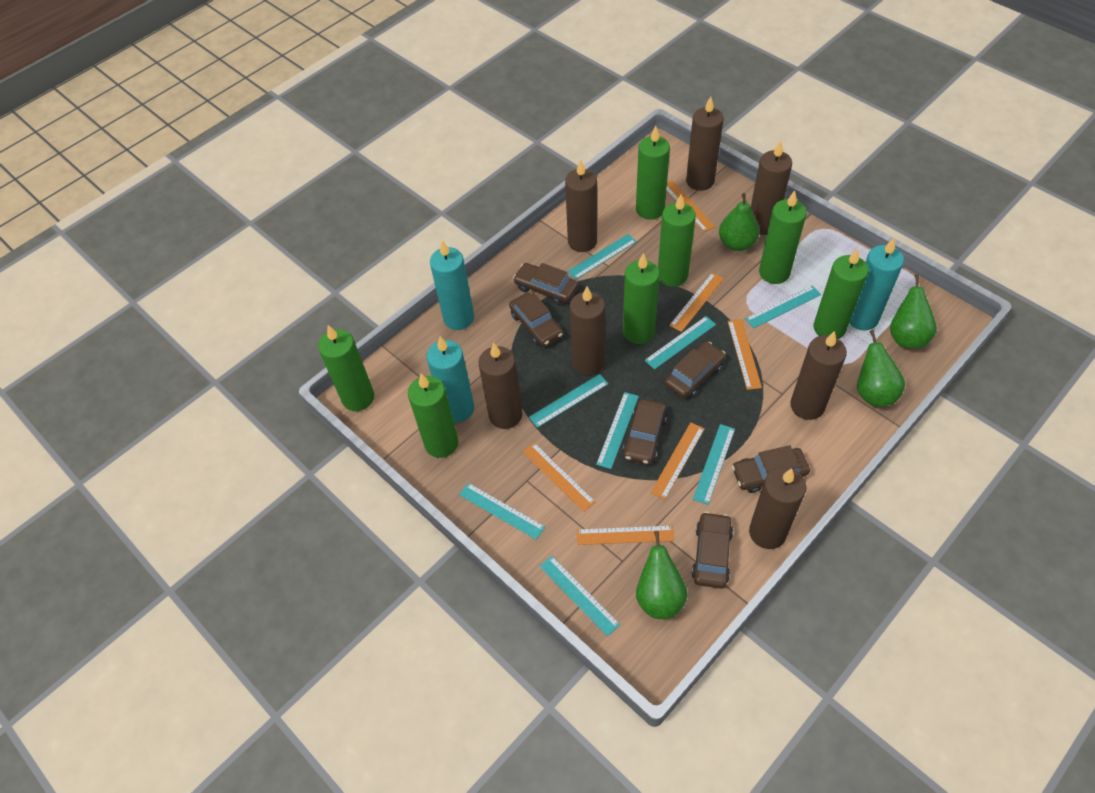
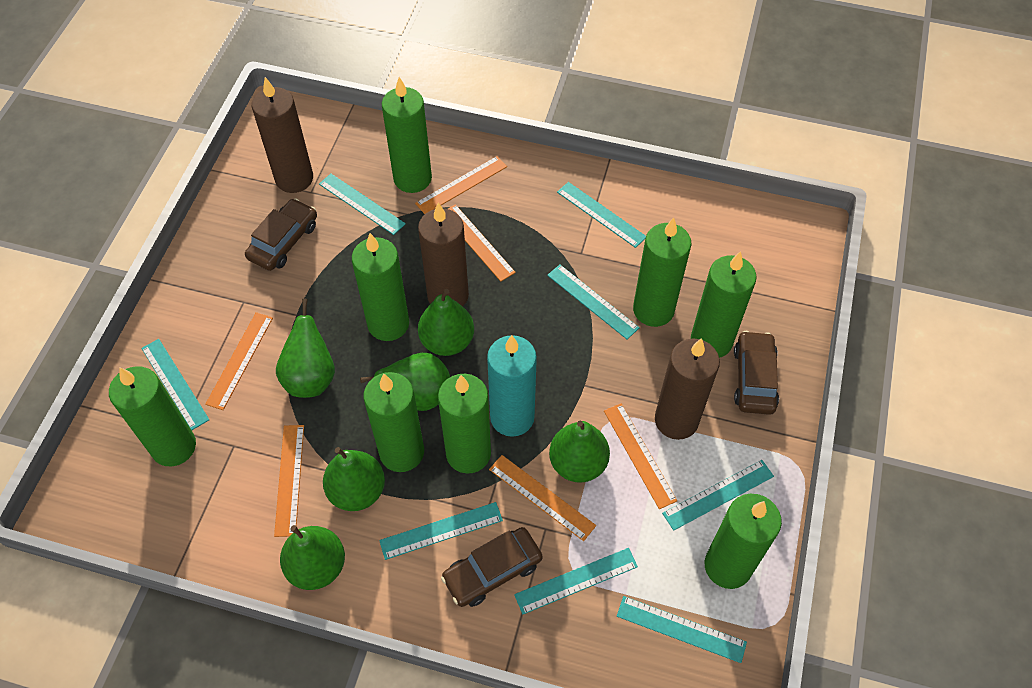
brown candle: [479,343,522,429] [565,159,597,252] [570,286,605,375] [686,96,724,191] [749,467,806,549] [751,140,792,235] [790,331,847,420] = 7 -> [252,77,313,193] [418,202,469,306] [655,338,720,440] = 3
brown car: [509,292,563,347] [513,263,578,305] [623,399,667,465] [665,342,726,398] [692,512,733,589] [732,445,810,493] = 6 -> [245,198,317,271] [441,527,543,607] [734,331,779,415] = 3
green candle: [318,325,374,411] [408,374,459,458] [623,253,660,344] [636,126,670,219] [658,195,696,287] [759,191,807,284] [814,248,869,339] = 7 -> [109,366,196,466] [352,233,409,341] [364,372,424,472] [382,77,432,193] [438,374,491,473] [633,217,691,327] [691,251,757,358] [705,494,782,589] = 8
green pear: [636,531,688,619] [719,193,759,251] [857,330,905,407] [890,274,937,348] = 4 -> [276,299,335,398] [280,525,345,590] [323,447,385,511] [360,353,450,411] [418,289,474,356] [549,421,610,483] = 6
turquoise candle: [426,337,474,423] [430,240,474,330] [849,238,904,330] = 3 -> [487,335,537,437] = 1

